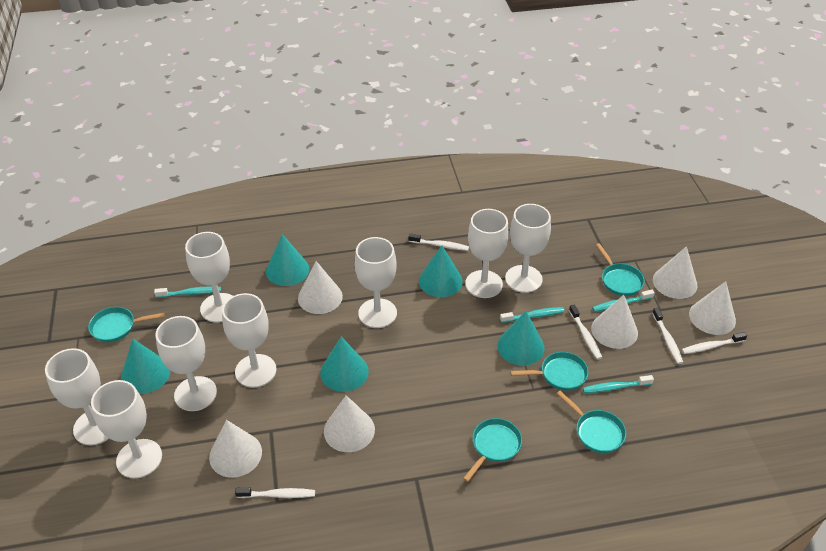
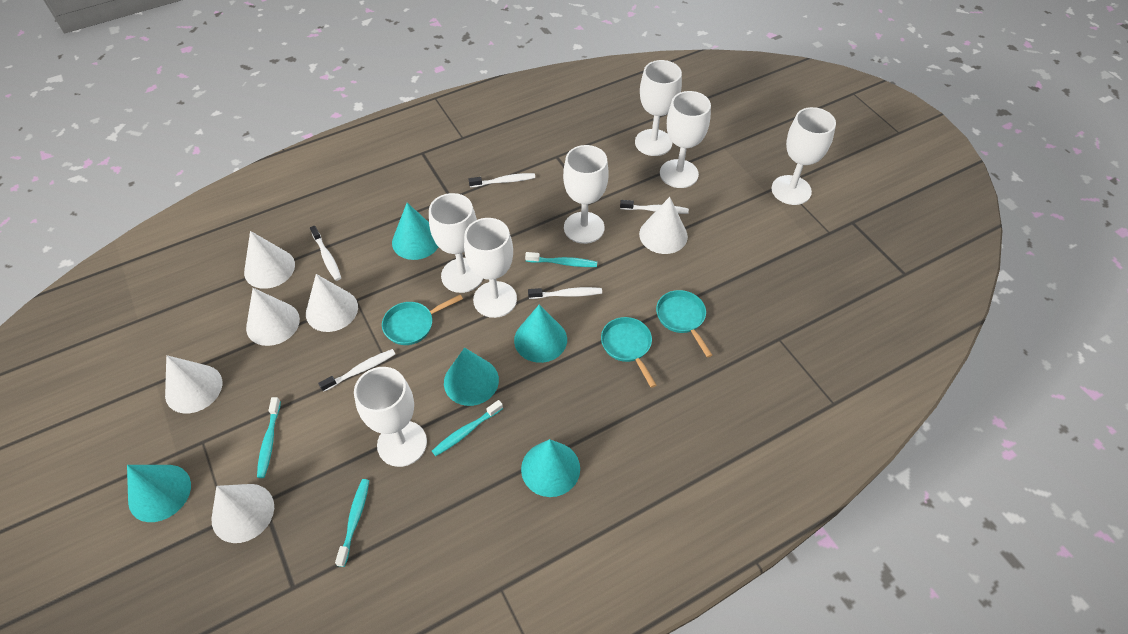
turquoise pan: [88,307,165,343] [463,418,522,482] [510,352,588,391] [557,391,626,453] [596,243,645,296] = 5 -> [382,294,463,345] [601,317,656,388] [656,290,712,357] = 3
white goblet: [45,348,109,445] [91,380,162,479] [155,316,217,411] [185,232,233,323] [222,293,277,388] [355,237,397,328] [465,209,509,298] [505,204,551,293] = 8 -> [354,367,427,467] [429,193,483,293] [464,218,517,318] [563,145,609,244] [635,60,682,156] [660,91,711,188] [772,107,836,205] = 7

